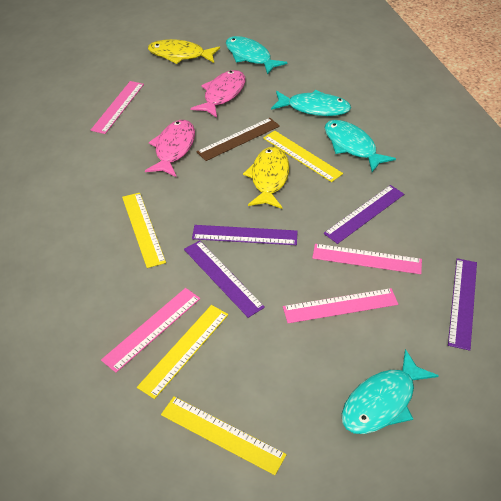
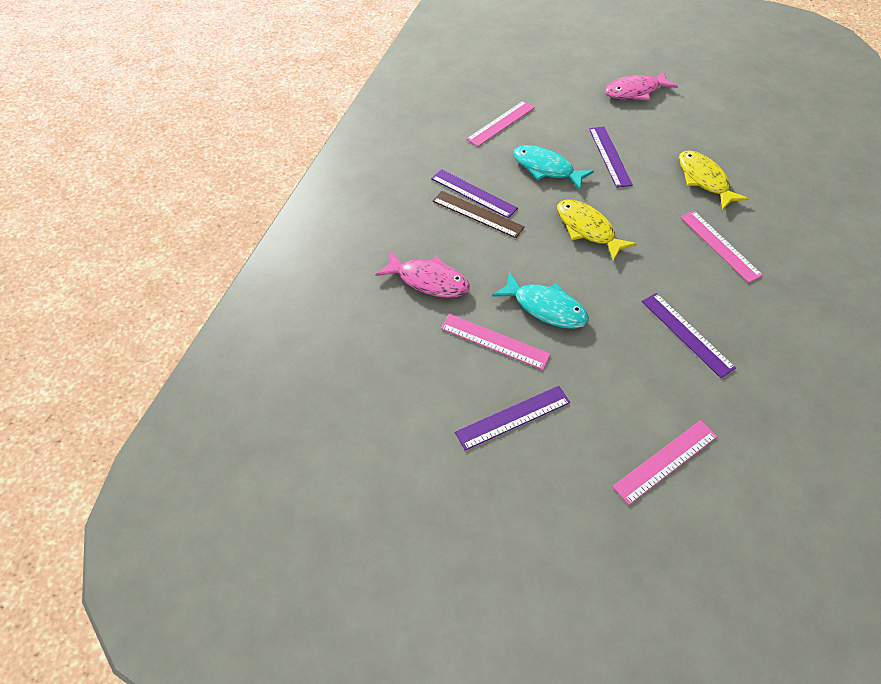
turquoise fish: [226,36,288,75] [271,90,351,116] [325,120,396,172] [342,349,439,434] = 4 -> [492,271,589,329] [513,145,594,190] = 2
yellow ruler: [122,193,166,268] [137,305,228,399] [161,396,287,475] [263,130,343,182] = 4 -> none = 0

